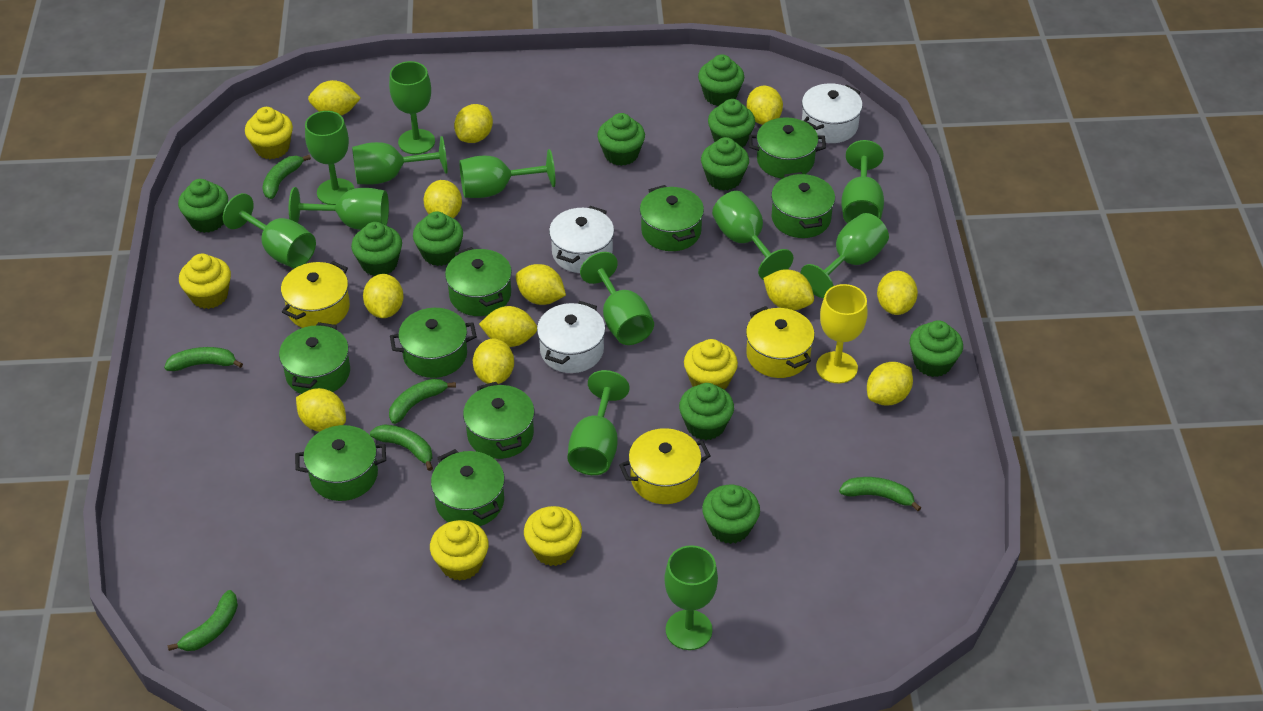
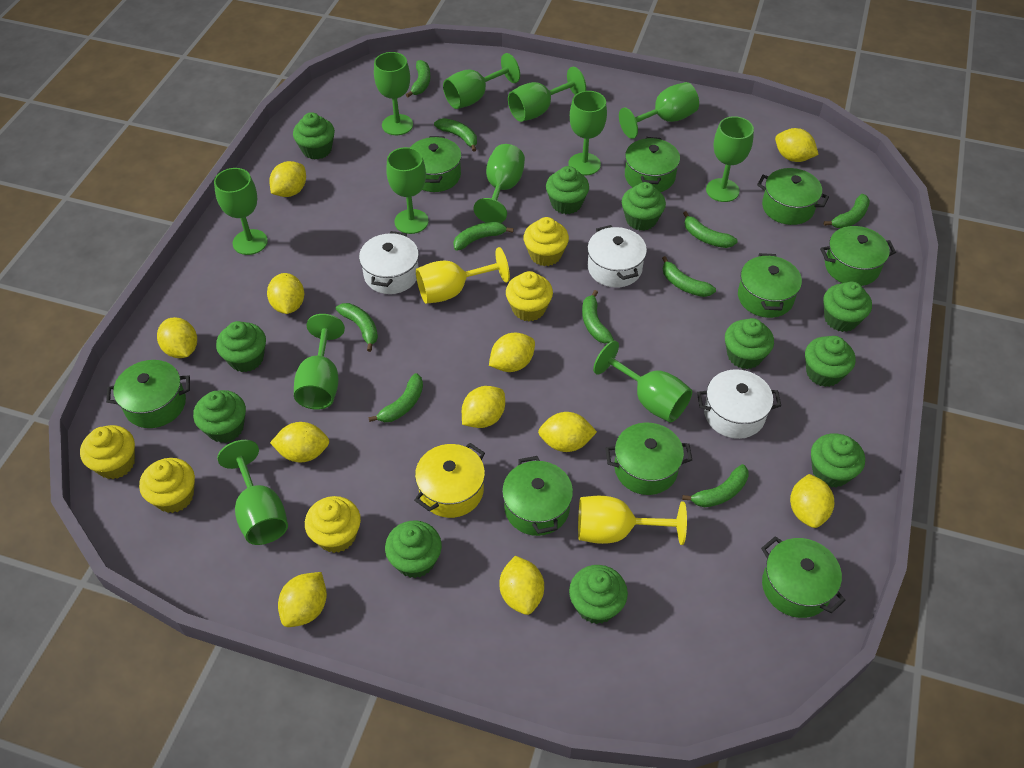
green banana: [164,347,243,371] [168,590,238,651] [262,155,311,199] [370,424,433,471] [389,378,456,424] [839,477,921,511] = 6 -> [336,303,378,352] [368,373,423,422] [406,60,431,97] [434,118,477,152] [453,222,514,250] [582,290,614,344] [662,256,716,297] [682,464,748,507] [683,211,738,248] [824,194,870,228] = 10
green cupcake: [178,179,228,233] [351,222,402,276] [413,211,463,266] [597,113,645,166] [679,383,734,440] [698,54,744,106] [701,137,749,191] [702,485,760,544] [708,99,755,147] [910,320,963,377] = 10 -> [193,390,246,443] [216,321,266,372] [293,112,335,160] [385,520,442,578] [546,166,589,214] [569,565,628,624] [622,182,666,231] [725,318,774,369] [805,336,855,387] [811,433,865,488] [823,282,872,332] = 11
yellow goblet: [816,284,868,383] = 1 -> [416,247,510,304] [578,496,687,545] = 2
yellow lemon: [296,388,346,432] [308,80,361,115] [363,274,404,318] [424,180,462,218] [454,104,493,143] [473,338,514,384] [479,306,537,347] [516,264,566,305] [746,86,783,125] [763,269,814,310] [867,362,913,406] [877,271,918,315] = 12 -> [157,317,197,358] [267,273,304,314] [269,161,306,197] [270,422,329,462] [278,572,327,627] [462,386,505,428] [489,333,535,372] [499,556,544,615] [538,412,597,452] [775,128,819,162] [790,474,834,528] = 11
yellow pot: [281,261,350,328] [619,428,710,504] [746,306,815,378] = 3 -> [414,443,485,518] = 1

